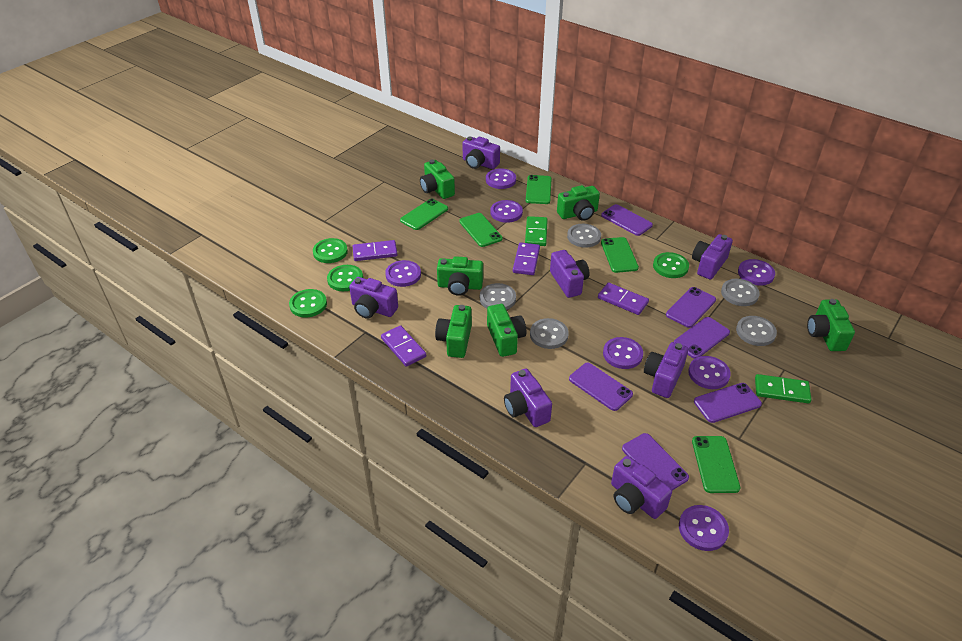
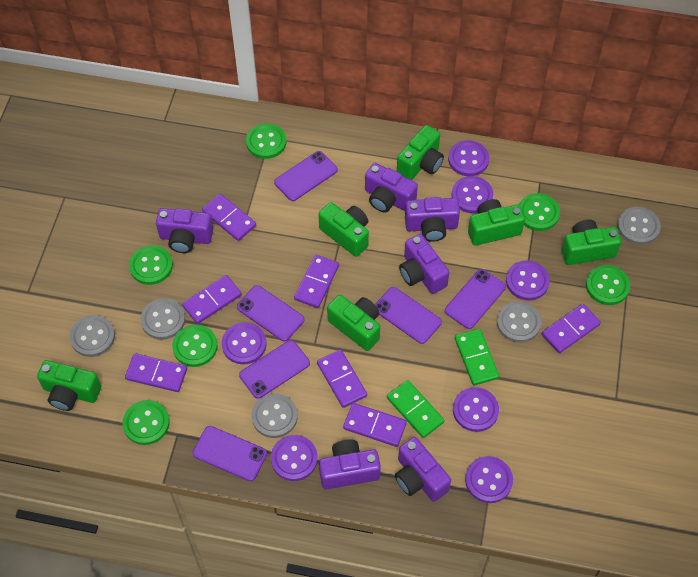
green button: [289,289,327,317] [313,238,348,263] [327,265,363,291] [653,252,689,278] = 4 -> [123,400,170,445] [129,245,173,285] [172,325,217,367] [246,123,286,159] [519,193,560,231] [586,265,630,305] = 6
green phone: [400,198,448,230] [459,213,503,247] [526,175,552,204] [601,237,639,273] [692,436,740,493] = 5 -> none = 0
purple camera: [349,277,398,319] [462,136,500,169] [504,369,552,427] [550,250,589,298] [611,456,672,519] [644,342,688,398] [692,234,733,280] = 7 -> [156,208,213,253] [319,439,381,489] [365,163,418,212] [395,437,451,502] [399,234,449,294] [405,197,460,242] = 6
purple domino: [353,240,398,261] [381,325,426,367] [513,242,540,275] [598,282,649,315] = 4 -> [125,353,187,392] [182,275,242,324] [202,194,256,241] [294,255,339,308] [317,350,367,408] [343,403,407,447] [542,304,601,353] = 7

